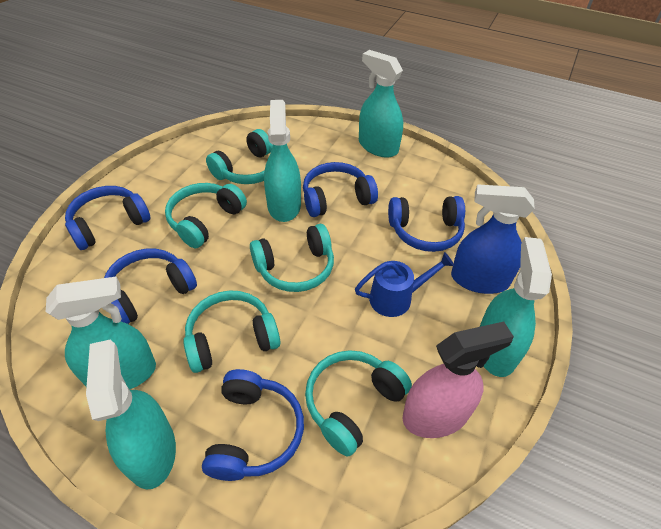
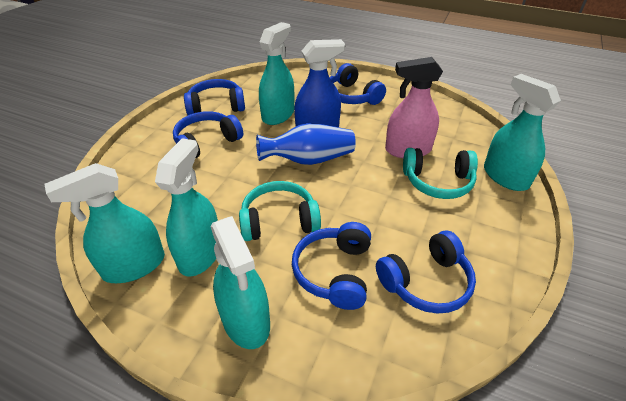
blue vase: none = 0 -> [256,123,356,165] = 1
blue watering can: [355,252,454,317] = 1 -> none = 0
turquoise headphones: [165,183,247,248] [183,290,280,373] [206,129,273,184] [250,224,334,292] [305,350,412,457] = 5 -> [239,181,321,241] [403,148,478,199] = 2

